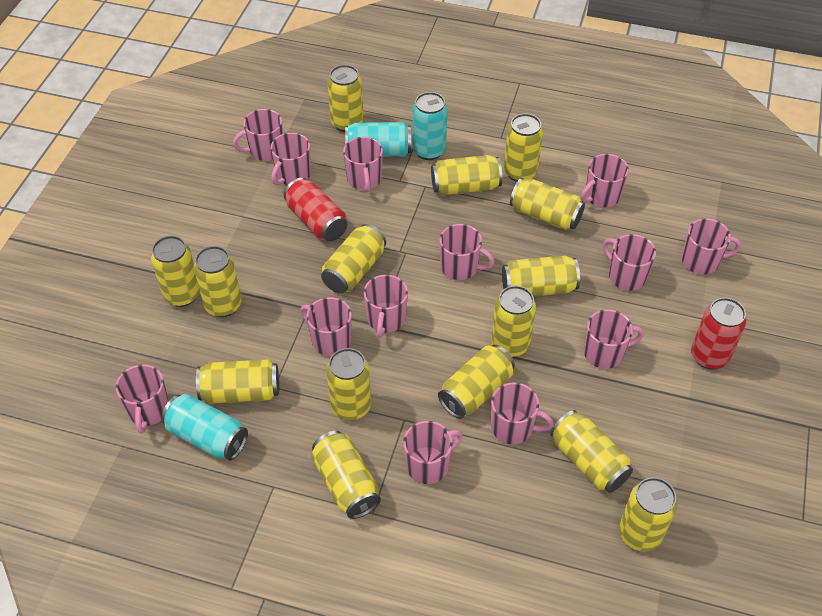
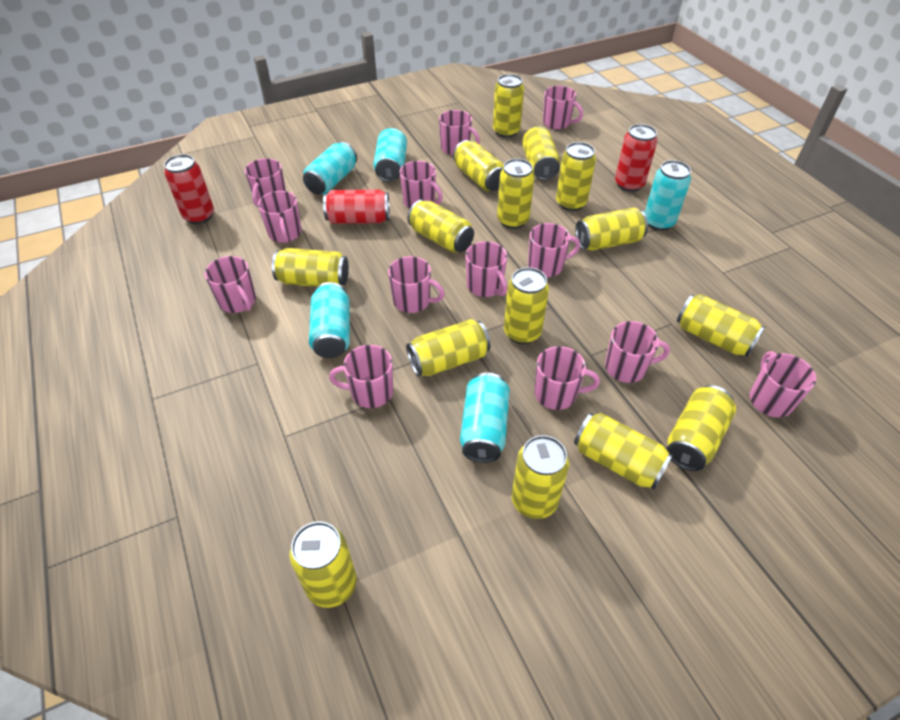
red can: [284,178,347,242] [691,298,746,370] = 2 -> [164,154,214,224] [323,189,390,224] [615,124,657,192] = 3
turquoise can: [161,394,248,461] [345,122,411,157] [412,92,447,160] = 3 -> [303,142,357,194] [309,282,350,358] [373,128,407,182] [460,372,510,463] [644,160,691,231] = 5

